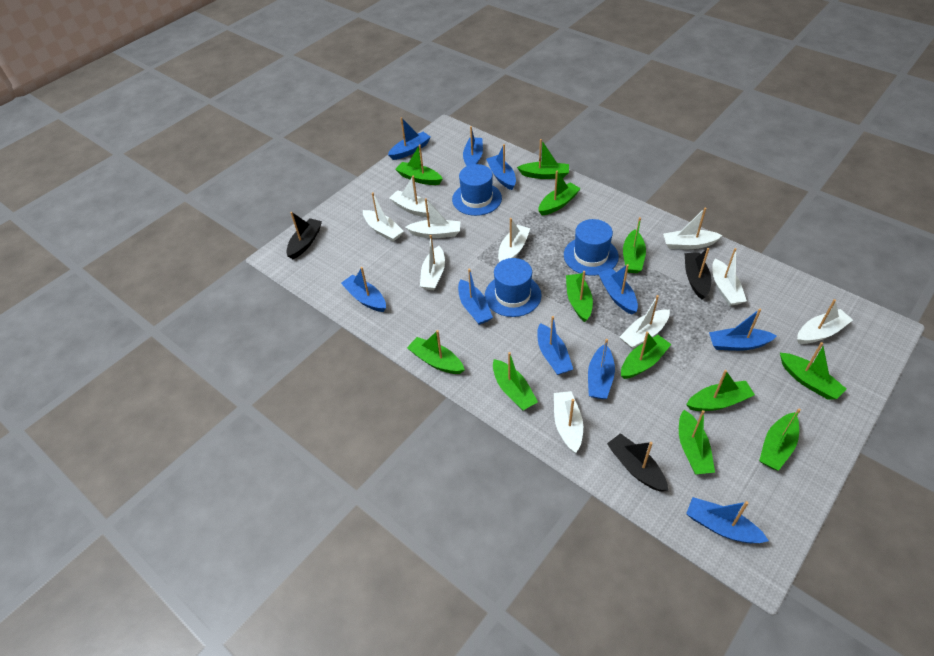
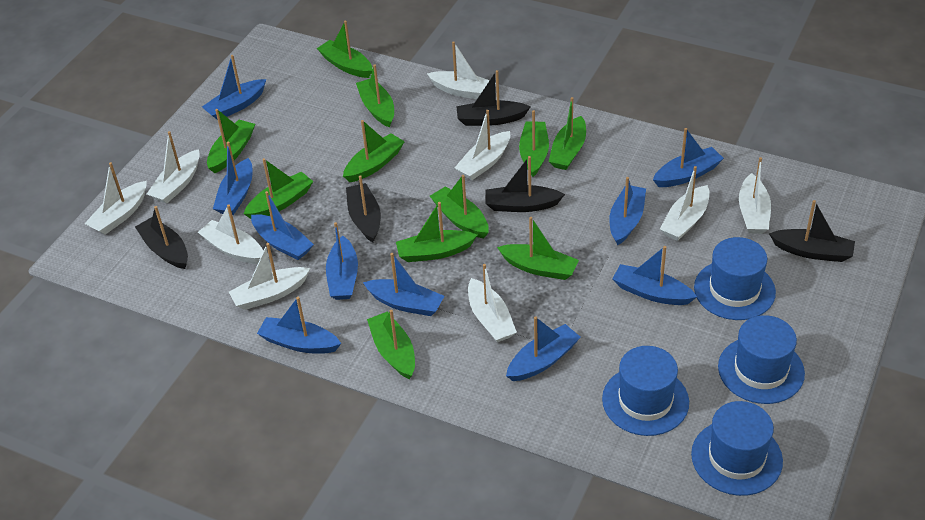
black boat: [286,212,322,259] [607,433,668,492] [684,248,711,300] = 3 -> [135,206,188,269] [346,175,381,242] [456,70,531,126] [485,156,565,212] [769,200,855,262] = 5
blue hat: [452,164,502,216] [485,258,541,317] [564,219,619,276] = 3 -> [602,346,689,436] [691,401,783,496] [694,237,776,320] [718,315,805,404] = 4
green boat: [395,144,443,185] [407,330,465,374] [493,352,538,410] [517,139,569,179] [538,171,581,216] [566,271,593,322] [621,332,671,379] [623,217,646,273] [679,410,715,474] [686,370,755,411] [759,408,801,471] [780,342,846,400] = 12 -> [207,109,255,173] [243,158,313,219] [317,21,373,78] [343,120,405,182] [356,65,394,128] [367,310,415,379] [396,202,477,262] [430,175,489,238] [497,217,579,280] [519,110,549,177] [548,97,586,170] = 11
white boat: [363,192,404,242] [389,176,430,218] [405,198,460,238] [420,235,445,290] [498,218,531,262] [554,391,583,453] [620,295,670,349] [663,207,723,249] [712,248,747,306] [797,299,853,344] = 10 -> [84,162,147,235] [147,131,200,203] [198,204,263,264] [229,243,310,310] [427,41,496,99] [455,110,510,180] [468,264,517,342] [660,166,710,241] [739,157,771,234] = 9

